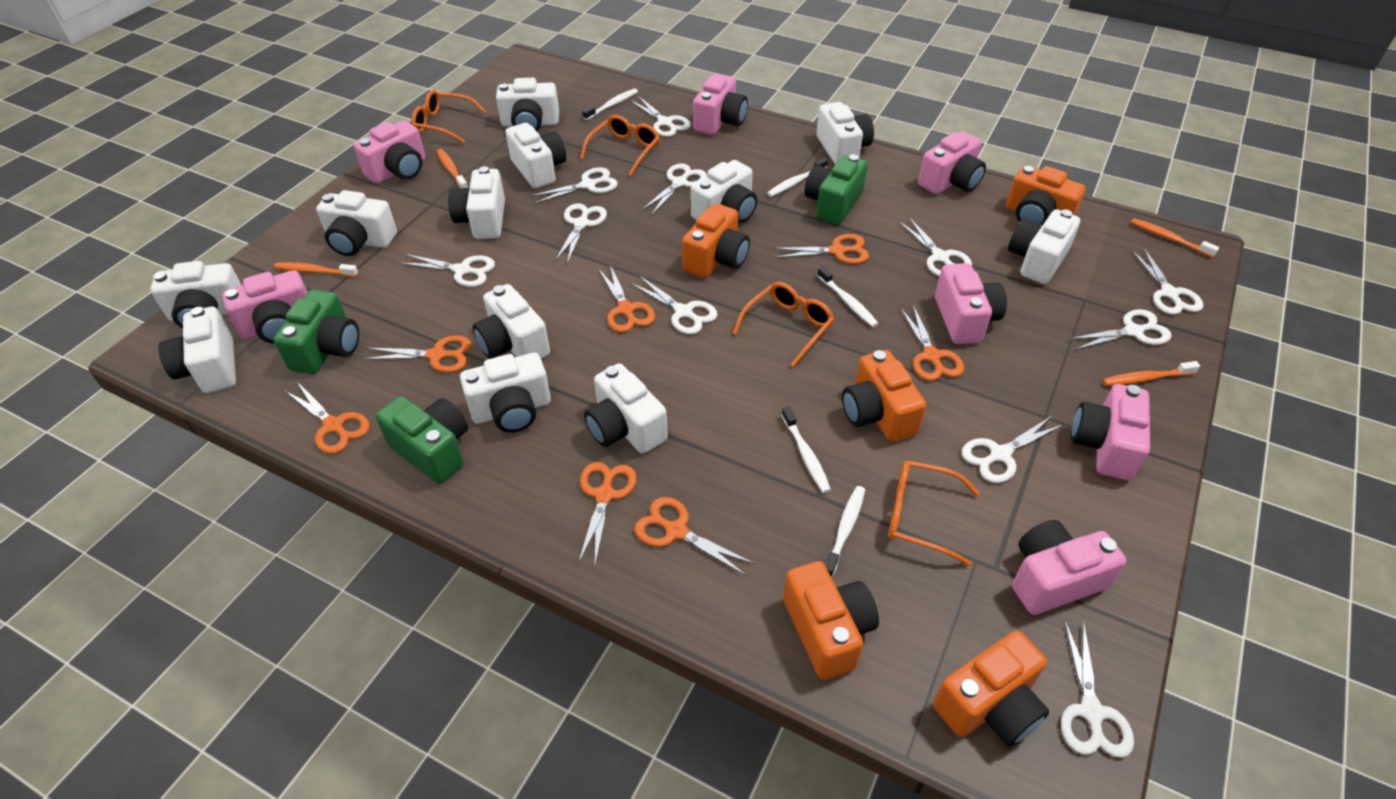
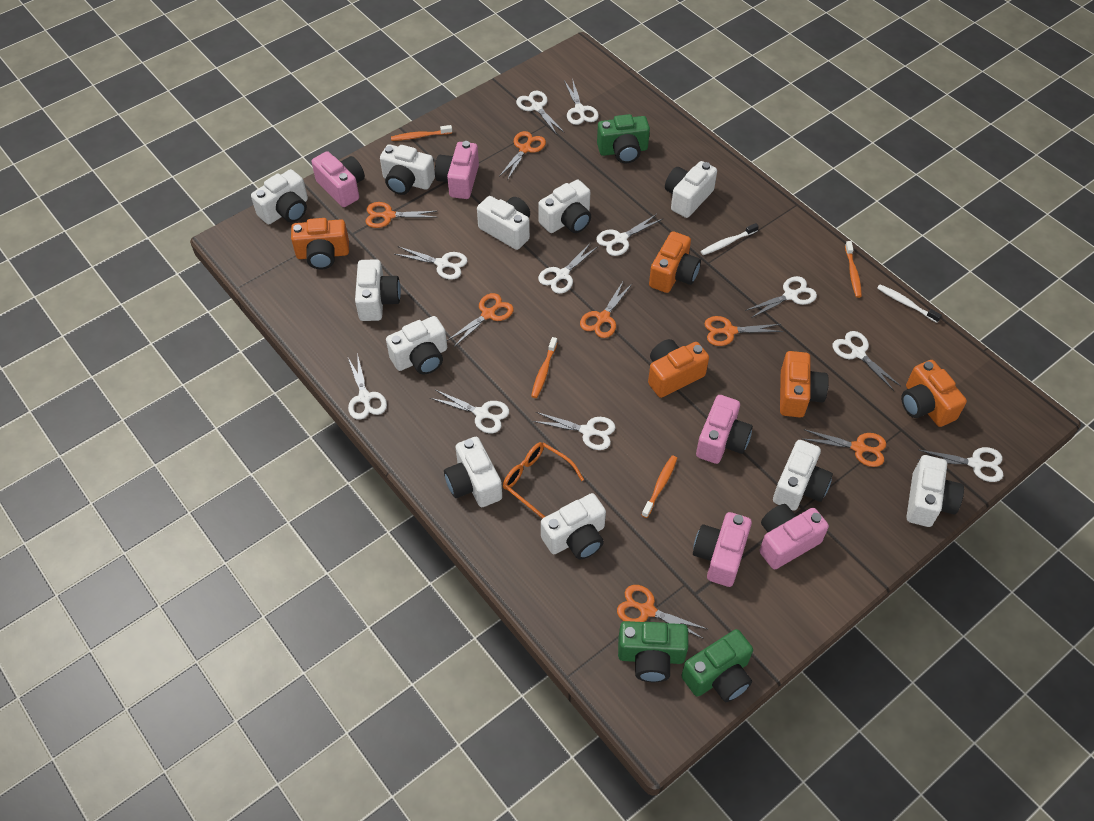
orange glasses: [411,90,486,143] [580,115,660,176] [733,282,834,367] [888,460,980,566] = 4 -> [503,442,584,519] = 1
pink camera: [222,270,308,343] [354,120,425,183] [693,74,748,135] [918,131,986,194] [935,263,1007,344] [1012,520,1126,615] [1071,384,1150,480] = 7 -> [312,151,365,207] [435,141,479,199] [693,512,752,587] [696,395,753,464] [760,504,829,569] = 5
white camera: [150,261,241,328] [158,307,236,393] [316,190,397,256] [448,166,505,239] [460,353,551,433] [473,284,550,359] [496,78,559,131] [505,123,566,188] [584,363,668,454] [691,160,757,223] [816,102,874,164] [1008,209,1080,284] = 12 -> [251,169,308,224] [355,259,401,321] [380,144,435,195] [386,316,447,375] [444,437,502,507] [477,196,530,250] [538,180,591,233] [541,493,606,560] [665,161,717,218] [773,440,833,511] [906,455,964,527] = 11
white toothbrush: [582,89,638,120] [767,158,828,197] [782,406,831,493] [817,266,879,327] [825,486,865,578] = 5 -> [701,223,759,255] [877,284,942,323] = 2

